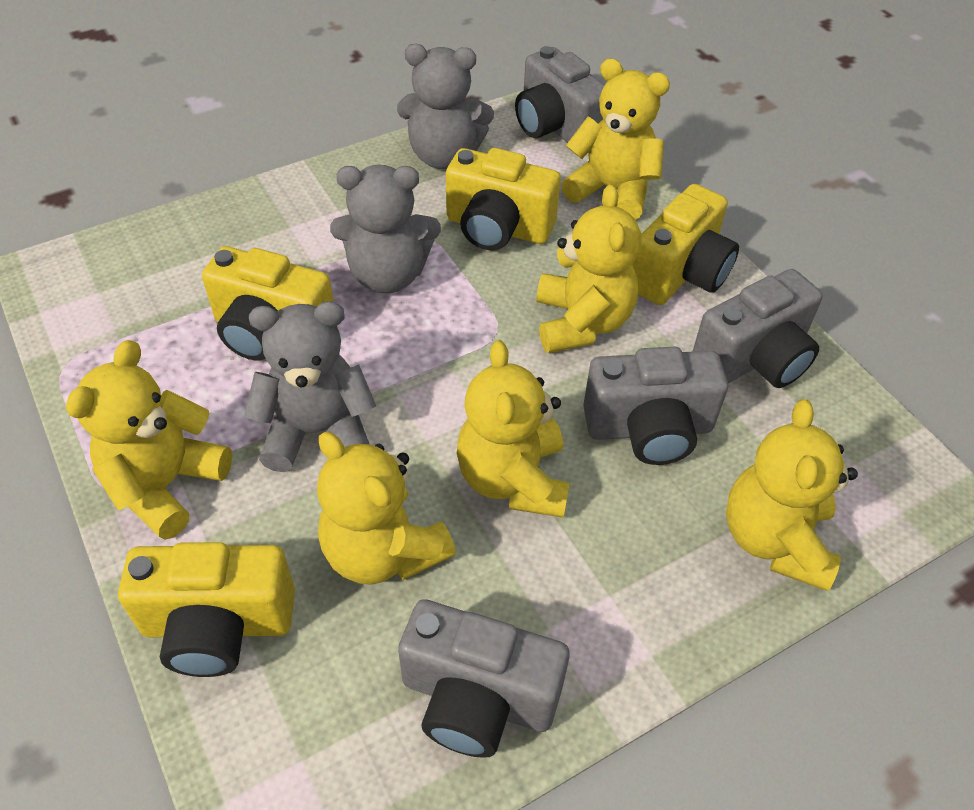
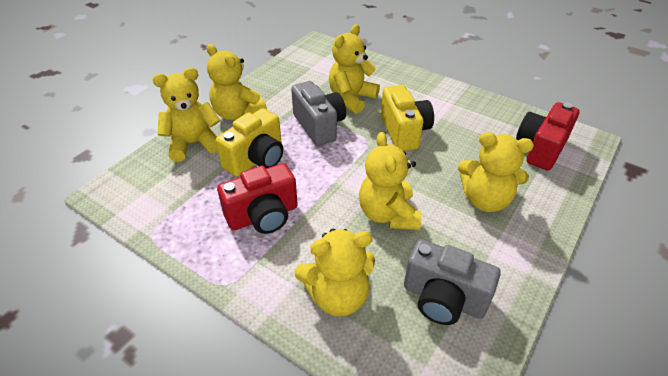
grey camera: [398,599,570,758] [515,46,604,143] [583,347,728,465] [692,269,823,388] = 4 -> [291,81,346,146] [404,239,501,325] = 2
grey teddy bear: [244,301,376,472] [330,165,441,293] [397,44,494,169] = 3 -> none = 0
red camera: none = 0 -> [217,163,298,234] [516,102,580,171] = 2
yellow camera: [118,542,295,677] [202,246,334,360] [446,148,561,250] [632,184,739,305] = 4 -> [216,108,283,177] [381,85,434,151] = 2

